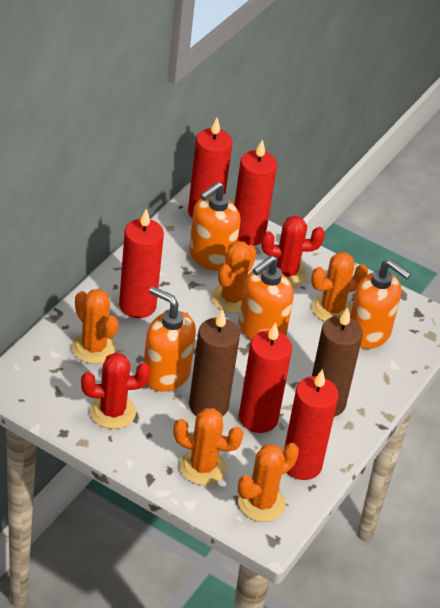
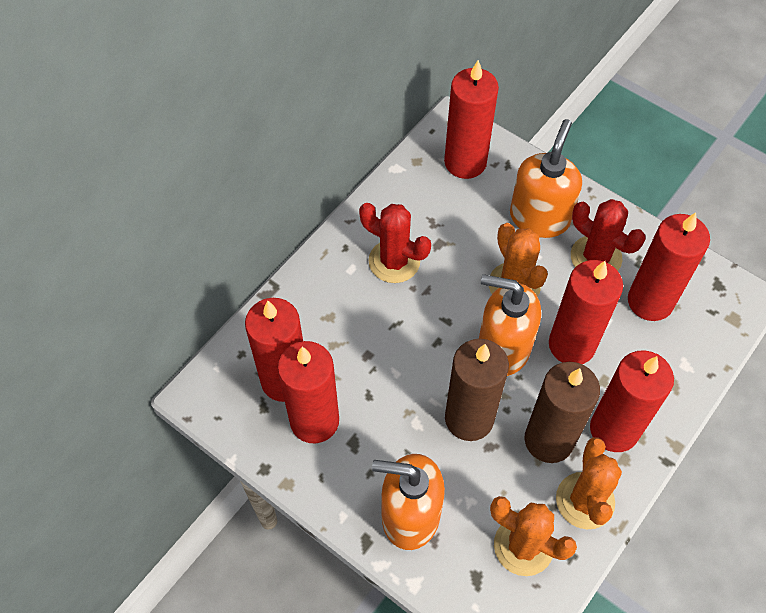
orange cactus: [72,289,118,364] [173,408,243,485] [211,241,256,313] [238,443,299,522] [311,252,368,322] = 5 -> [489,223,548,297] [490,496,577,576] [556,437,622,529] = 3
orange soap dispenser: [144,286,196,392] [189,182,241,271] [239,255,294,340] [350,259,411,349] = 4 -> [372,454,445,550] [479,274,541,376] [510,119,582,238] = 3
red candle: [119,209,164,318] [188,118,232,219] [234,139,277,246] [239,322,292,433] [285,369,339,480] = 5 -> [245,298,303,402] [277,341,339,443] [444,60,499,179] [549,260,623,364] [590,350,674,452] [628,212,710,321] = 6

